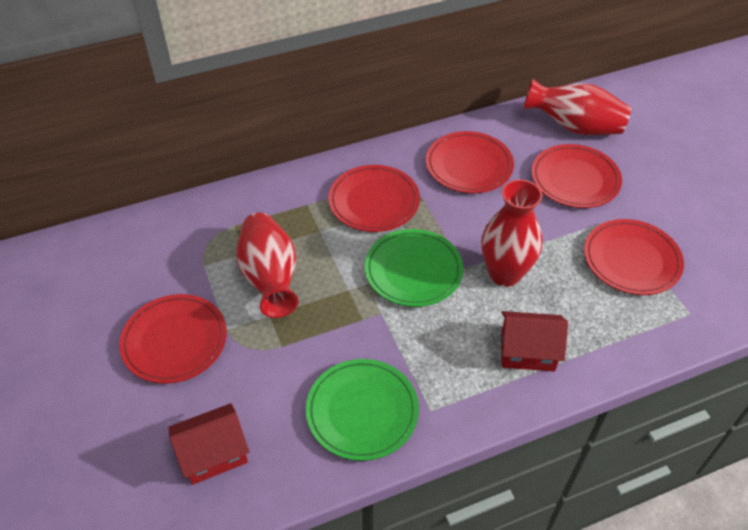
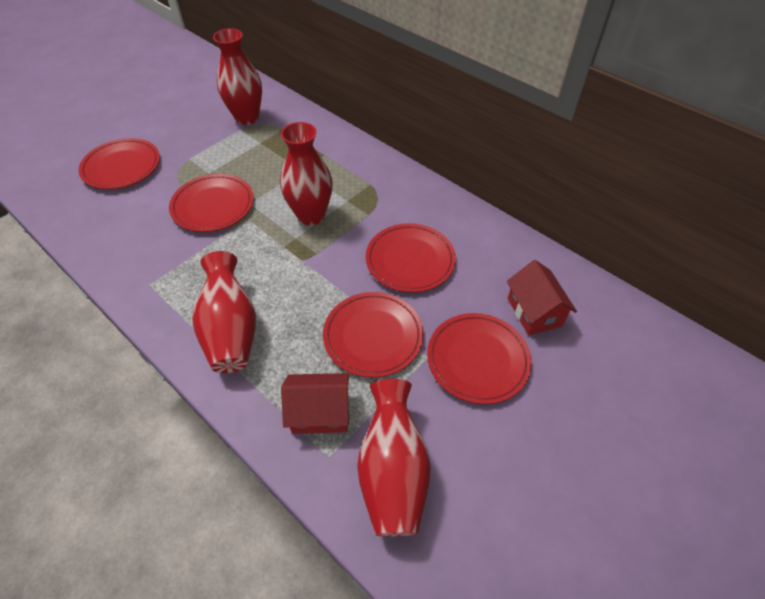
green plate: [306,359,419,461] [365,229,463,307] = 2 -> none = 0
red vase: [236,213,299,318] [481,179,543,287] [523,79,631,135] = 3 -> [192,251,256,373] [213,28,262,125] [280,122,333,225] [357,379,431,537] = 4

